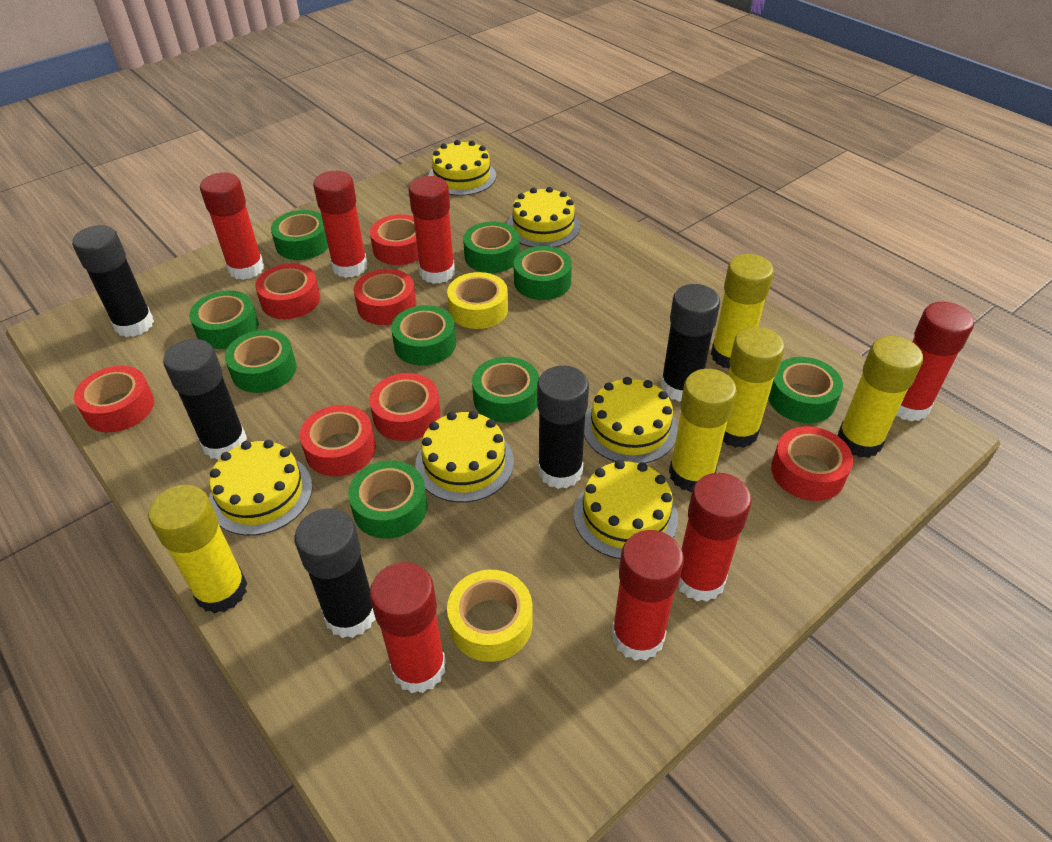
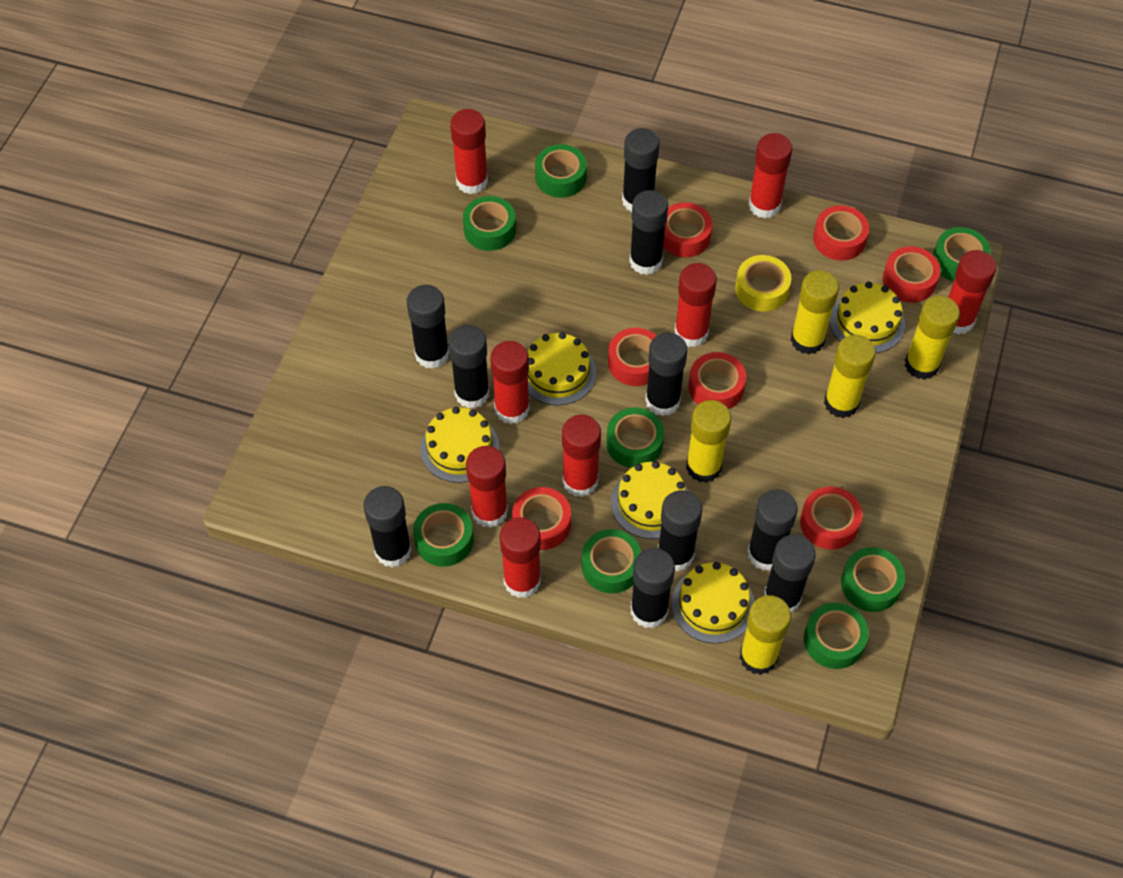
black glue stick: [72,225,154,337] [163,339,247,460] [295,508,376,638] [537,366,589,489] [661,284,720,402] = 5 -> [363,486,412,567] [407,285,449,369] [449,325,489,408] [622,128,659,212] [629,190,668,275] [631,548,675,628] [645,333,687,416] [658,490,702,572] [747,489,798,571] [764,534,816,613] = 10
green tape: [189,291,259,349] [225,330,296,393] [271,210,329,260] [348,460,428,539] [391,305,456,366] [463,222,520,273] [472,357,539,423] [514,246,572,300] [768,357,843,423] = 9 -> [413,503,474,567] [463,196,516,251] [535,144,587,198] [582,529,641,593] [606,407,664,468] [804,603,869,669] [841,547,905,612] [933,227,990,282] = 8
red glue stick: [200,173,264,280] [313,171,367,278] [370,562,446,693] [408,176,455,284] [612,530,684,661] [678,473,752,602] [896,302,974,421] = 7 -> [450,109,488,194] [466,446,508,528] [490,341,530,424] [500,517,541,598] [562,415,601,497] [675,263,717,347] [748,133,792,218] [948,250,997,335] = 8
yellow cake: [209,440,312,536] [415,411,514,502] [428,140,496,196] [507,187,580,247] [574,460,678,559] [584,377,678,463] = 6 -> [420,407,499,483] [528,332,596,406] [611,461,688,539] [671,562,754,644] [830,282,905,353] = 5
yellow tape: [447,272,508,329] [447,570,532,662] = 2 -> [735,255,791,311] = 1

